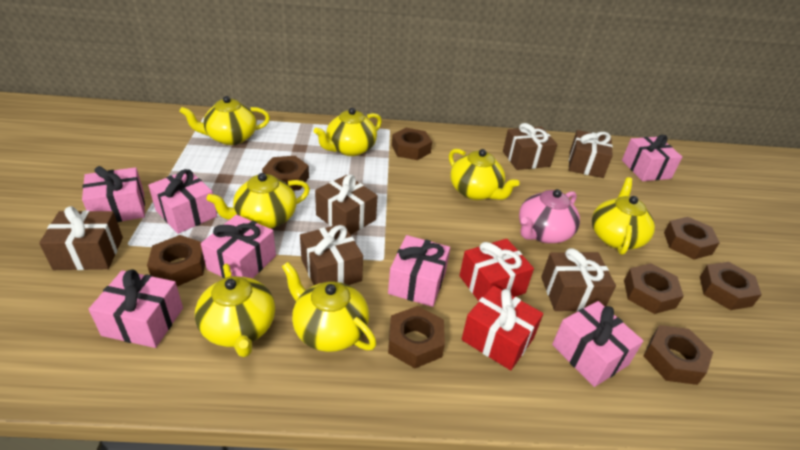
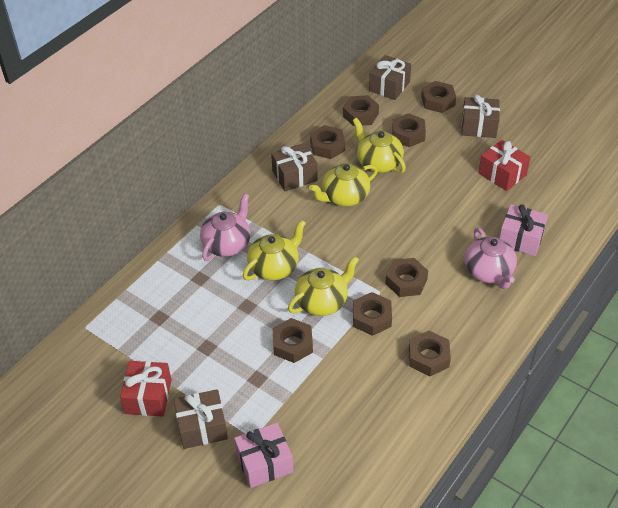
brown gift: [39,206,123,270] [300,223,363,285] [315,174,378,235] [503,123,558,170] [541,248,616,311] [569,130,613,178] = 6 -> [174,389,228,449] [271,143,318,191] [369,55,411,100] [461,95,500,138] = 4
pink gift: [82,166,145,222] [89,269,183,348] [148,169,217,234] [201,215,276,279] [388,235,450,307] [552,301,643,387] [622,135,682,181] = 7 -> [234,423,293,488] [499,204,548,256] = 2
pink teapot: [519,189,580,243] = 1 -> [200,193,250,261] [464,227,517,289] = 2
yellow teapot: [180,96,270,145] [195,263,275,357] [207,173,310,229] [282,262,376,352] [314,108,382,156] [449,149,519,200] [592,177,655,255] = 7 -> [243,220,306,280] [288,256,359,316] [309,163,378,206] [353,118,406,173] = 4

